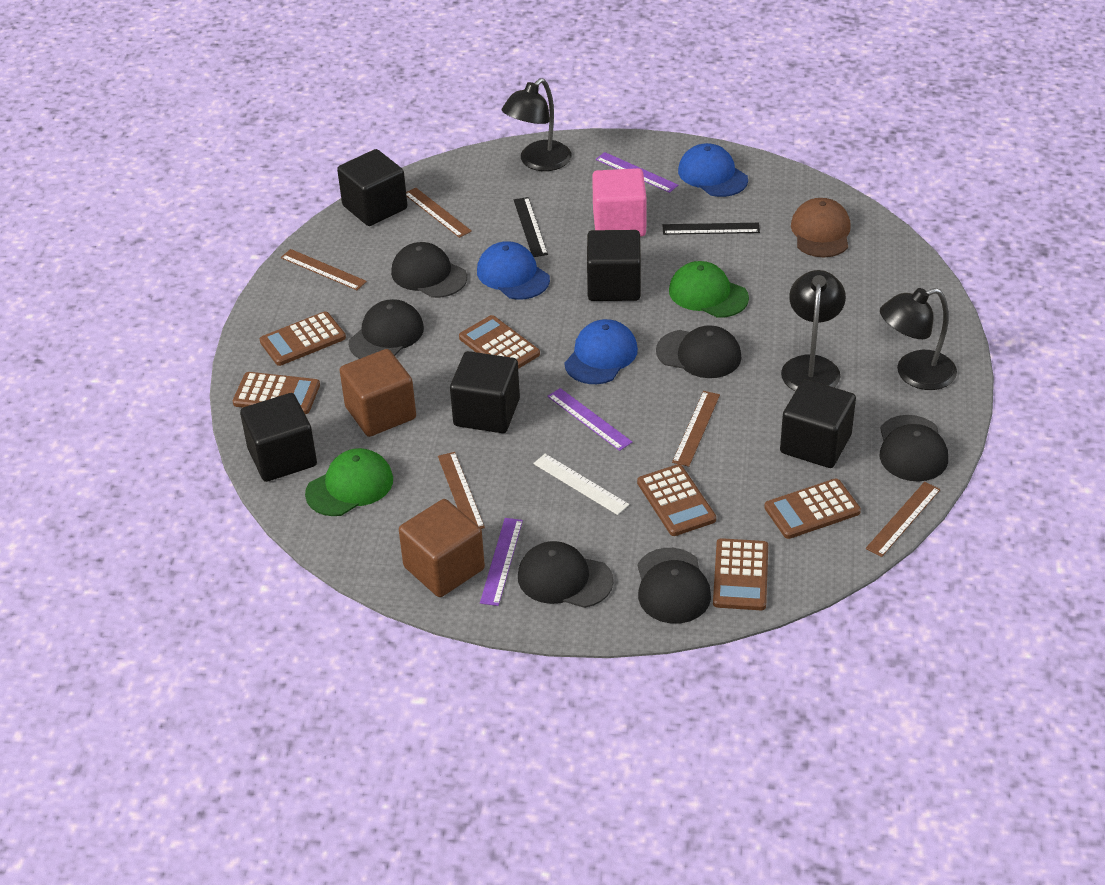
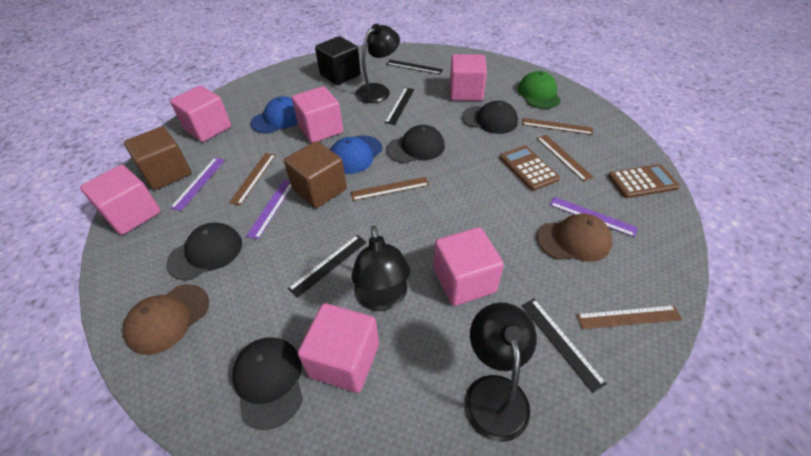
black cap: [349,299,424,359] [391,242,467,298] [518,541,613,608] [637,548,711,624] [656,325,742,378] [880,415,948,482] = 6 -> [166,223,242,280] [232,337,303,430] [387,125,445,163] [462,100,518,134] = 4
black cube: [240,393,317,482] [337,149,407,226] [450,351,520,433] [587,230,641,301] [780,379,856,468] = 5 -> [315,36,361,85] = 1
black ruler: [514,197,548,257] [663,223,760,235] = 2 -> [288,235,367,298] [385,88,415,125] [386,60,443,74] [522,299,607,393] = 4
blue cap: [477,241,550,300] [564,319,638,384] [678,143,748,197] = 3 -> [251,96,298,134] [330,135,382,174] = 2
brown calculator: [233,372,320,414] [260,311,346,366] [459,315,540,369] [637,464,716,536] [713,538,768,610] [764,479,861,539] = 6 -> [500,146,560,191] [608,164,680,198] = 2
brown cap: [791,198,851,257] = 1 -> [123,284,209,355] [537,214,612,262] = 2
green cap: [305,448,393,516] [669,261,749,318] = 2 -> [518,71,561,109] = 1
pink cube: [592,168,647,237] = 1 -> [80,165,161,235] [170,86,231,142] [292,86,343,143] [298,303,379,393] [434,227,504,306] [450,54,487,101] = 6
white ruler: [533,454,629,515] = 1 -> none = 0

